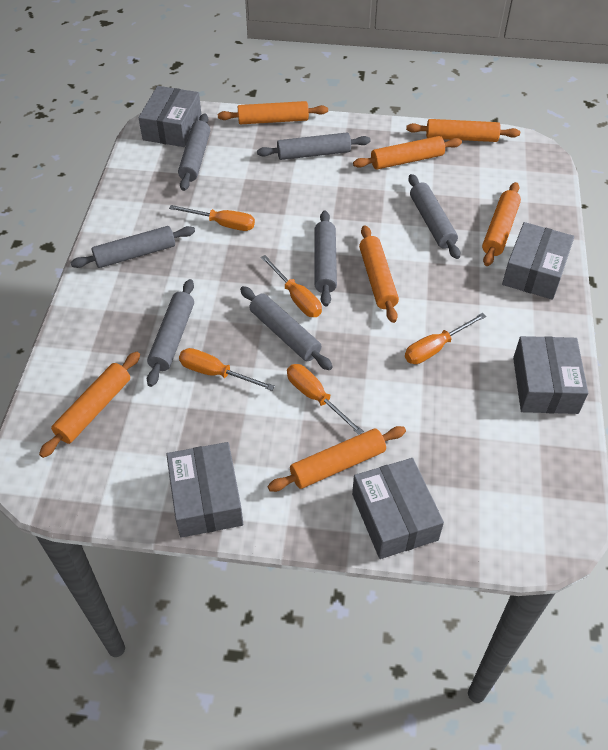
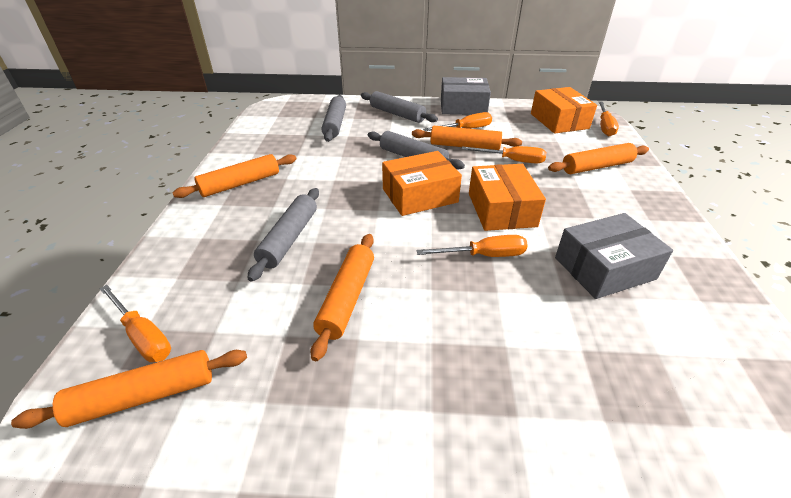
grey box: [138,86,202,147] [166,442,243,538] [352,458,444,559] [502,222,574,300] [513,336,588,414] = 5 -> [441,77,491,115] [555,213,673,299] = 2
grey rolling pin: [70,226,195,268] [147,279,194,387] [178,113,210,191] [240,286,333,370] [257,132,371,160] [314,211,337,306] [408,174,460,259] = 7 -> [248,188,319,282] [321,95,346,142] [361,91,438,123] [368,131,465,169] = 4
orange box: none = 0 -> [382,151,462,216] [469,164,546,231] [531,87,597,133] = 3
orange rolling pin: [39,352,140,458] [218,101,328,125] [268,426,406,492] [353,136,462,169] [359,225,399,323] [406,119,520,142] [482,182,521,266] = 7 -> [11,350,247,429] [173,154,296,198] [311,234,374,361] [412,126,522,150] [548,143,649,174] = 5

